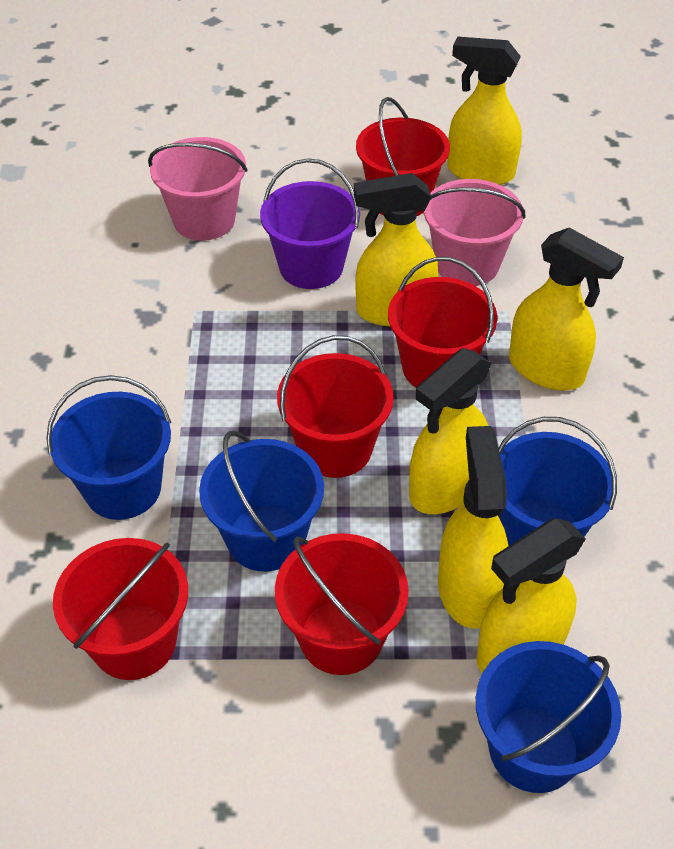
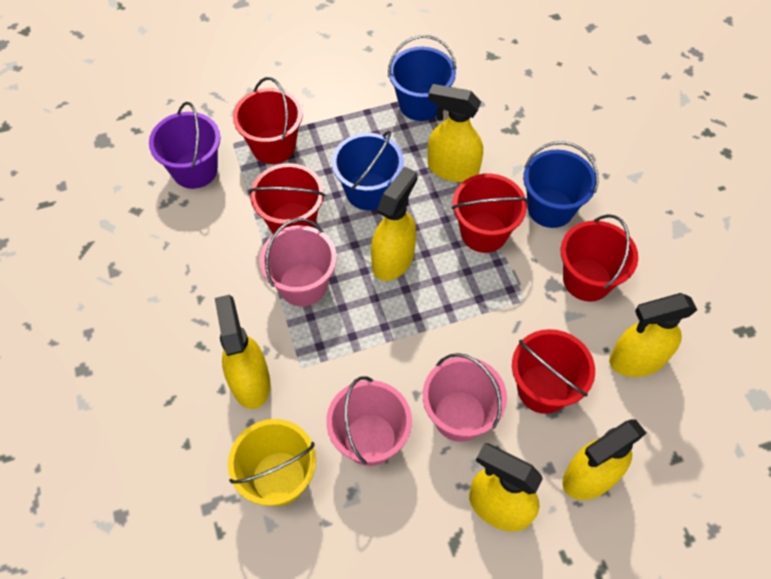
blue bucket: [46,375,171,520] [199,431,324,572] [476,641,621,793] [499,417,617,546] = 4 -> [332,131,404,210] [388,35,456,121] [523,141,598,228] = 3
pink bucket: [148,137,248,241] [424,179,525,286] = 2 -> [259,218,337,306] [326,376,412,466] [423,353,507,442] = 3
yellow bucket: none = 0 -> [228,419,316,506] = 1

